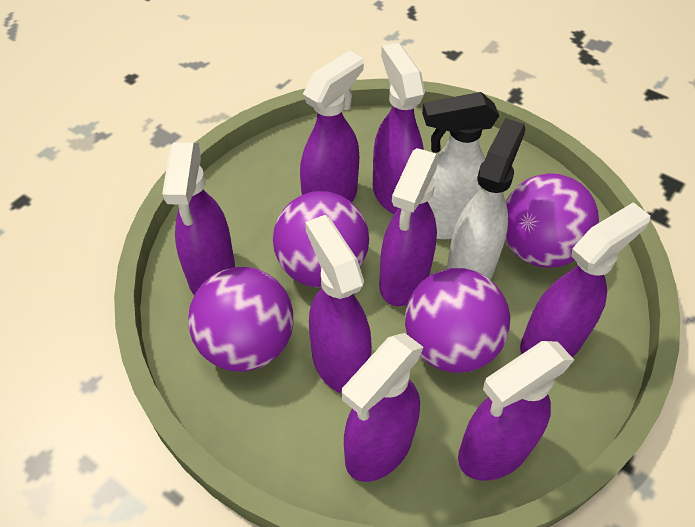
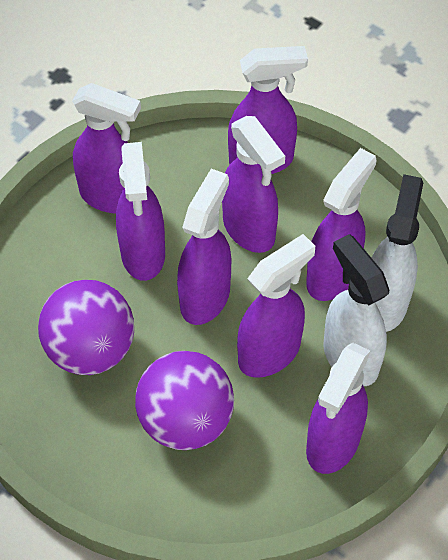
purple ball: [188,267,294,372] [273,191,369,288] [405,268,510,373] [505,173,599,268] = 4 -> [38,280,134,375] [135,351,234,450] = 2

